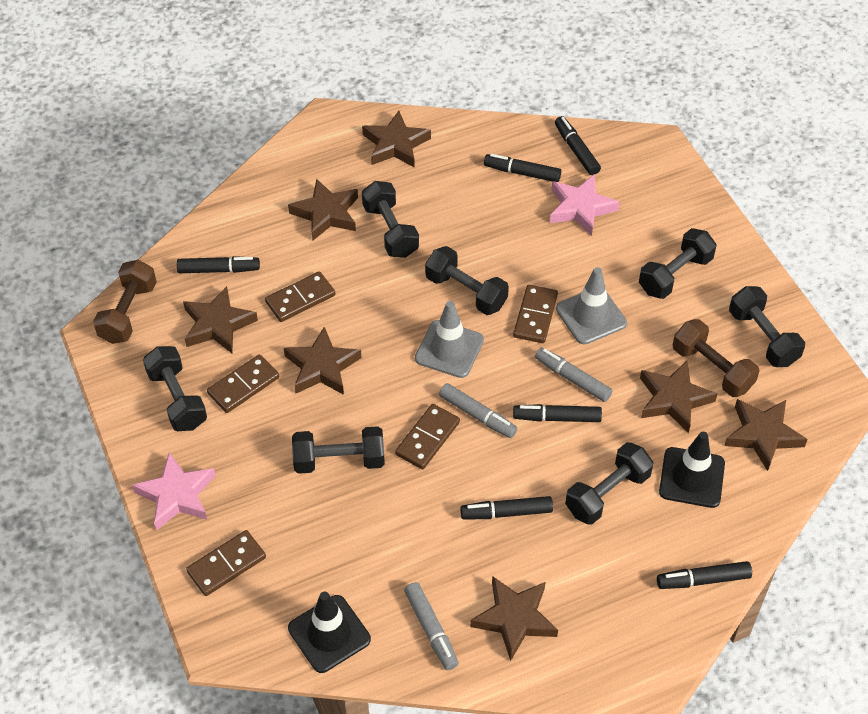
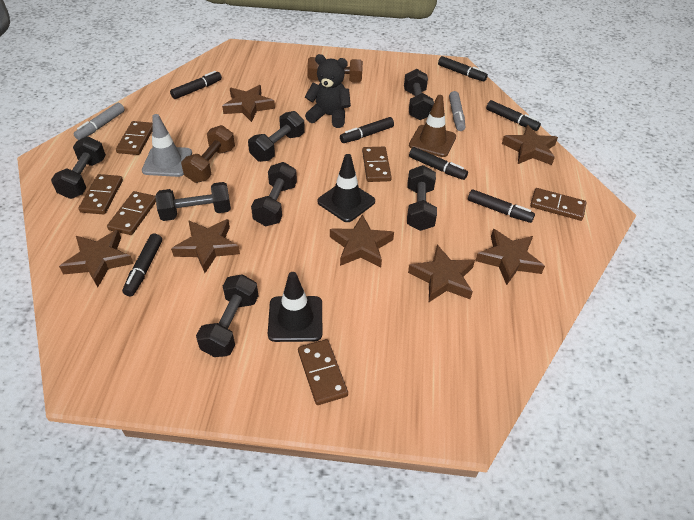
black marker: [177,256,260,273] [460,496,553,519] [484,154,561,182] [513,404,602,422] [555,116,601,175] [657,561,752,589] = 6 -> [122,234,162,296] [170,71,222,99] [340,117,394,143] [409,147,468,180] [438,56,488,81] [468,189,535,223] [486,100,541,131] = 7
black teddy bear: none = 0 -> [305,54,351,128] = 1
brown domino: [186,530,266,596] [207,354,279,413] [265,271,335,322] [395,404,460,470] [513,285,558,343] = 5 -> [79,174,123,215] [107,191,156,235] [116,121,152,155] [298,339,348,405] [362,147,392,182] [530,188,587,221] = 6
brown traffic cone: none = 0 -> [409,95,456,157] = 1
grey marker: [404,582,459,670] [439,383,517,438] [535,347,612,402] = 3 -> [74,103,125,140] [449,91,465,131] = 2
grey traffic cone: [415,301,484,378] [556,267,627,345] = 2 -> [142,114,192,177] = 1
pink star: [132,453,216,531] [550,174,620,236] = 2 -> none = 0

